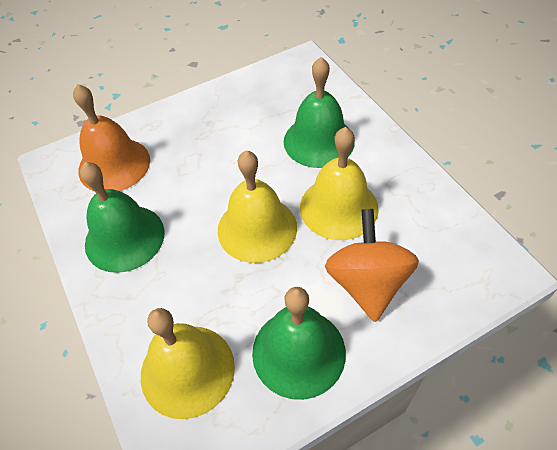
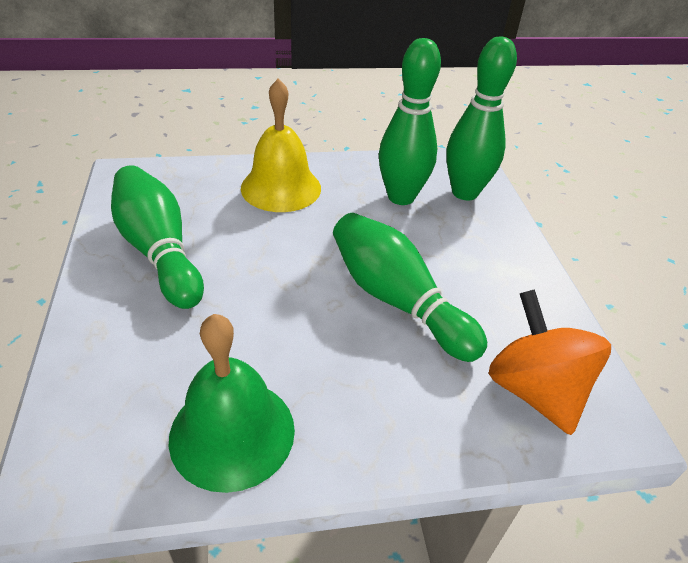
green bell: [80,162,165,273] [252,287,346,400] [284,57,355,168] = 3 -> [169,314,295,493] = 1
green bowling pin: none = 0 -> [111,165,204,309] [333,213,487,362] [379,38,441,205] [446,37,517,200] = 4
orange bell: [73,84,150,191] = 1 -> none = 0
yellow bell: [141,308,235,419] [218,150,297,263] [300,127,379,240] = 3 -> [241,78,321,212] = 1

